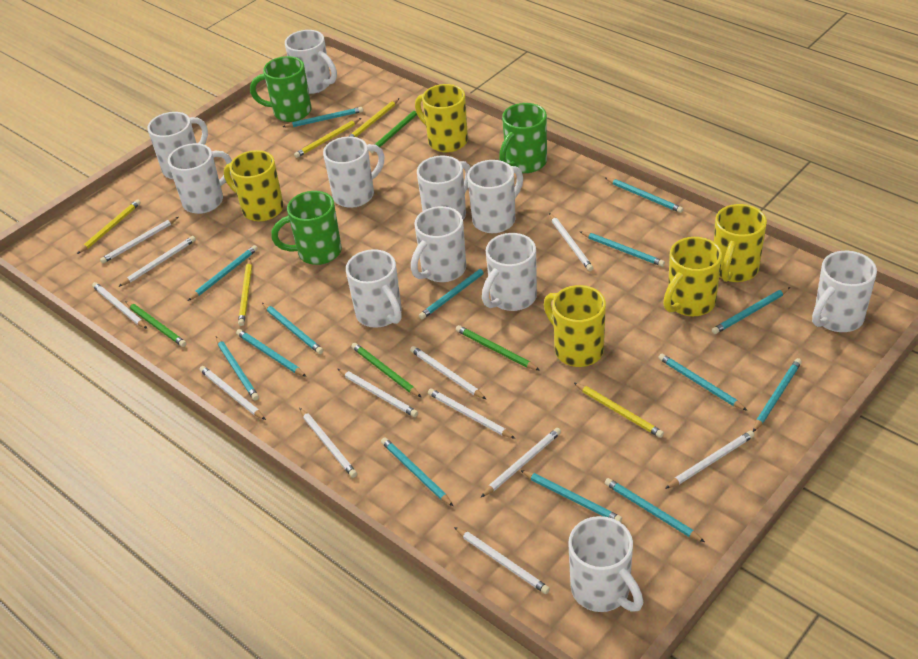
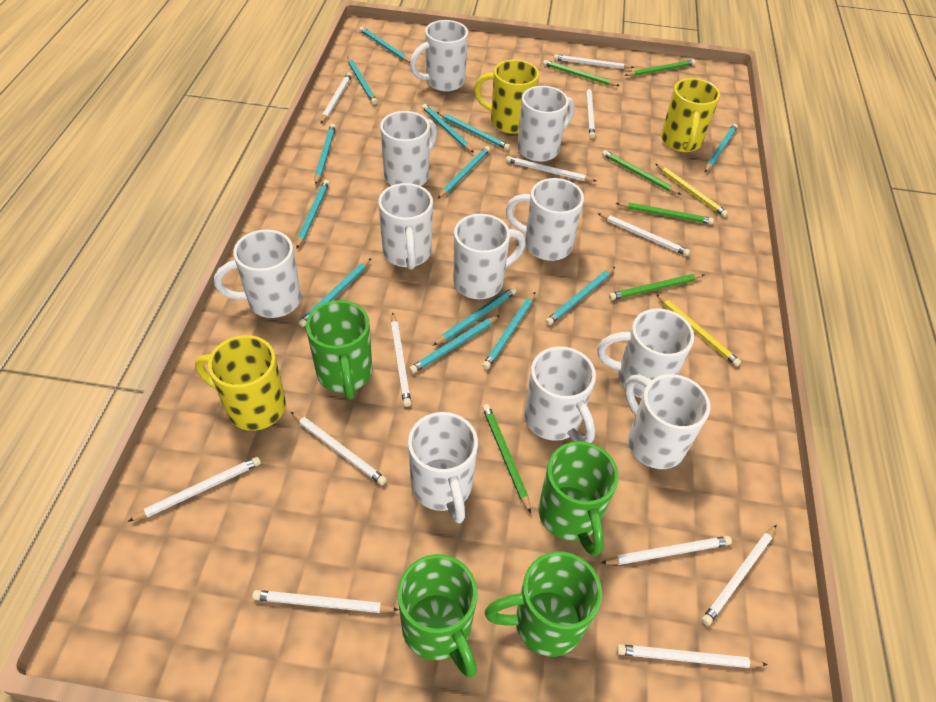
green mug: [250,56,311,122] [271,191,342,265] [499,103,547,173] = 3 -> [306,300,372,400] [397,554,477,678] [485,551,602,657] [539,441,619,556] = 4
green pencil: [125,301,187,347] [351,343,421,397] [369,110,417,153] [456,325,540,371] = 4 -> [482,404,531,513] [543,60,619,86] [602,150,681,195] [609,274,704,300] [616,202,714,224] [625,59,695,76] = 6
turquoise pencil: [188,245,258,301] [216,336,259,401] [236,329,307,377] [262,303,323,354] [283,107,363,127] [381,437,453,506] [419,266,487,319] [520,470,622,522] [580,232,665,267] [605,178,684,213] [605,478,705,542] [658,354,747,411] [712,287,790,334] [753,358,802,432] = 14 -> [296,180,329,249] [299,258,371,327] [315,124,336,185] [348,57,377,104] [359,27,410,63] [409,315,500,374] [422,104,474,153] [433,287,516,346] [437,112,510,150] [437,146,490,199] [482,292,535,369] [546,267,615,325] [705,124,738,172] = 13
yellow mug: [224,150,284,222] [415,84,468,153] [544,285,606,367] [663,237,722,316] [714,204,767,282] = 5 -> [195,335,286,431] [474,59,539,134] [661,78,720,152] = 3
yellow pencil: [77,199,141,254] [238,259,252,326] [294,118,361,158] [348,98,400,137] [574,383,664,438] = 5 -> [655,163,728,217] [656,294,741,366] = 2

